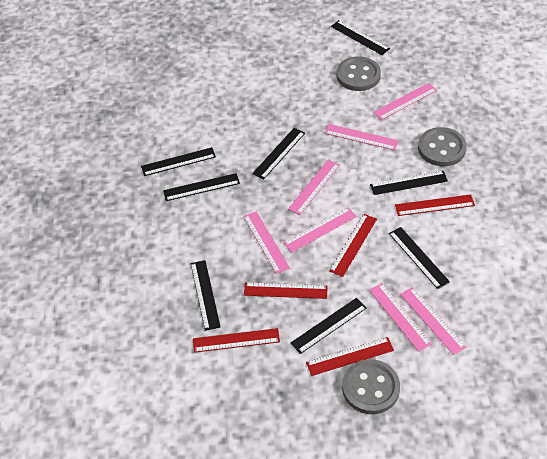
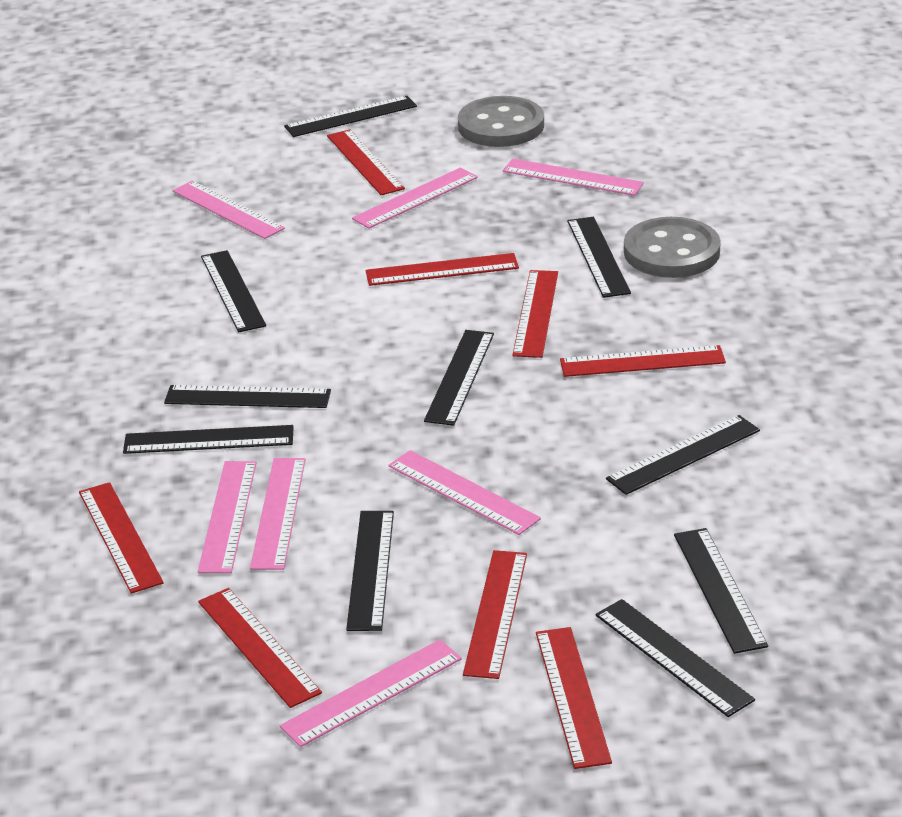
black ruler: [141,147,216,176] [163,173,240,201] [191,260,220,331] [252,128,305,180] [291,298,367,354] [331,20,390,55] [370,171,448,195] [389,227,450,289] = 8 -> [123,425,294,454] [164,385,331,408] [201,250,266,333] [284,96,417,137] [346,511,394,631] [424,330,494,426] [567,217,631,298] [595,599,755,717] [606,415,760,495] [674,528,768,654] = 10
grey button: [336,56,381,91] [342,359,400,414] [418,127,467,166] = 3 -> [458,96,544,147] [624,217,721,278] = 2
red ruler: [193,328,280,353] [244,282,328,299] [306,337,394,376] [329,214,377,277] [395,194,475,216] = 5 -> [79,482,164,594] [198,588,322,708] [327,129,405,195] [366,253,519,286] [463,550,527,679] [513,270,558,358] [536,627,612,769] [560,345,726,377] = 8

